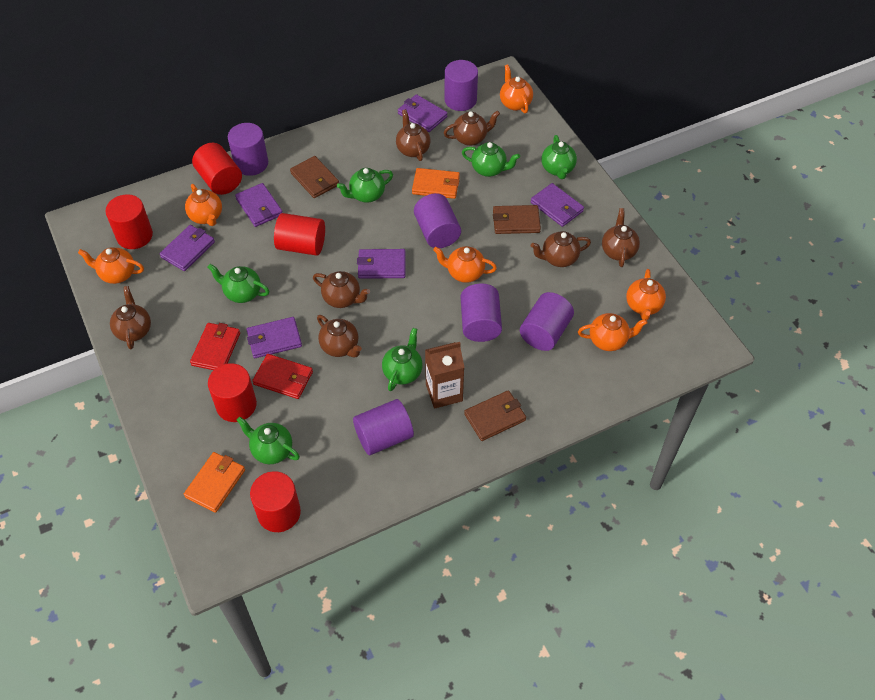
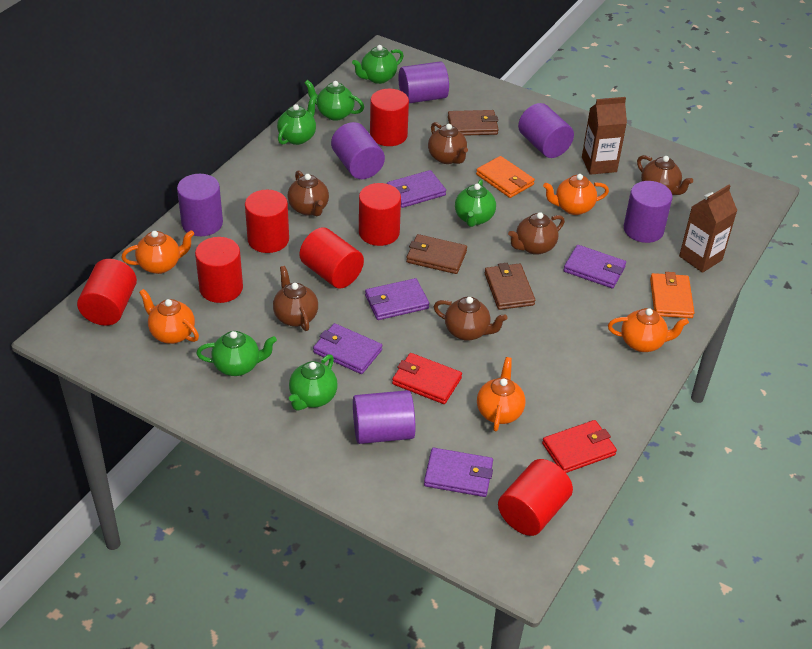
brown carton: [425,342,465,409] = 1 -> [582,97,627,175] [679,185,738,273] = 2
brown teapot: [110,286,151,350] [313,271,370,308] [317,315,362,357] [396,109,430,161] [444,110,500,146] [531,231,591,267] [602,208,640,267] = 7 -> [273,266,318,331] [288,170,329,216] [428,122,468,164] [433,297,508,341] [508,212,565,255] [637,155,693,195] = 6
orange teapot: [78,247,144,284] [185,184,222,226] [433,246,497,283] [500,65,533,113] [578,313,647,351] [626,269,666,320] = 6 -> [121,230,194,274] [139,289,199,344] [477,357,525,431] [543,174,609,215] [608,308,689,352] = 5
purple wallet: [160,225,215,271] [235,183,282,227] [246,317,302,358] [357,249,406,279] [398,94,448,132] [531,183,584,227] = 6 -> [313,323,382,374] [365,278,429,320] [387,170,446,208] [424,448,493,497] [563,245,626,288] = 5
red cylinder: [105,194,153,249] [192,143,242,195] [208,363,257,422] [250,471,301,532] [274,213,325,256] = 5 -> [77,259,137,326] [195,237,243,303] [245,190,289,253] [300,227,364,288] [359,183,401,246] [370,89,409,146] [498,459,573,536] = 7

